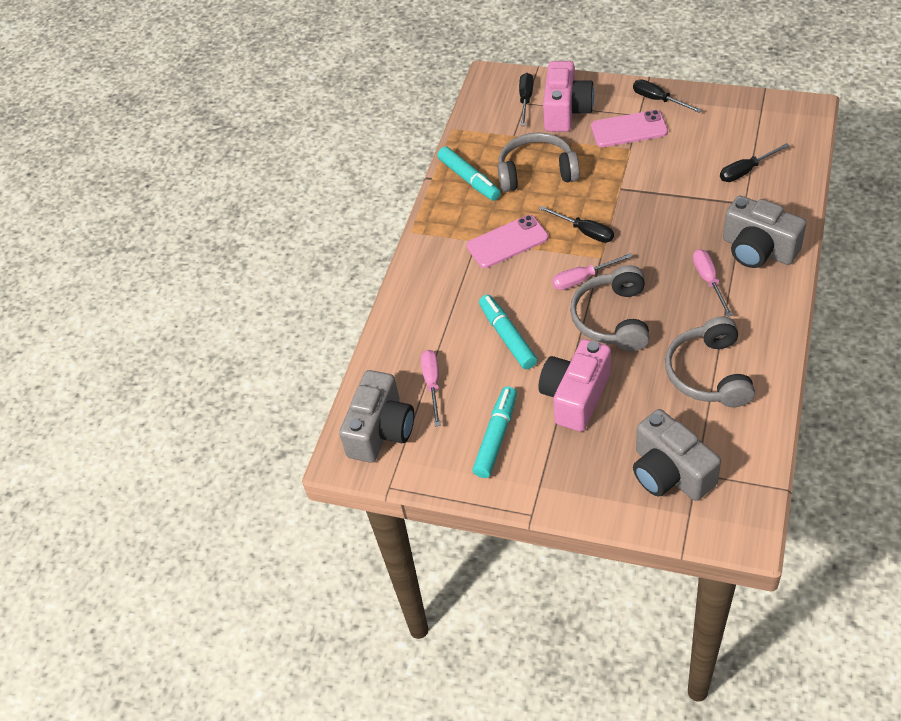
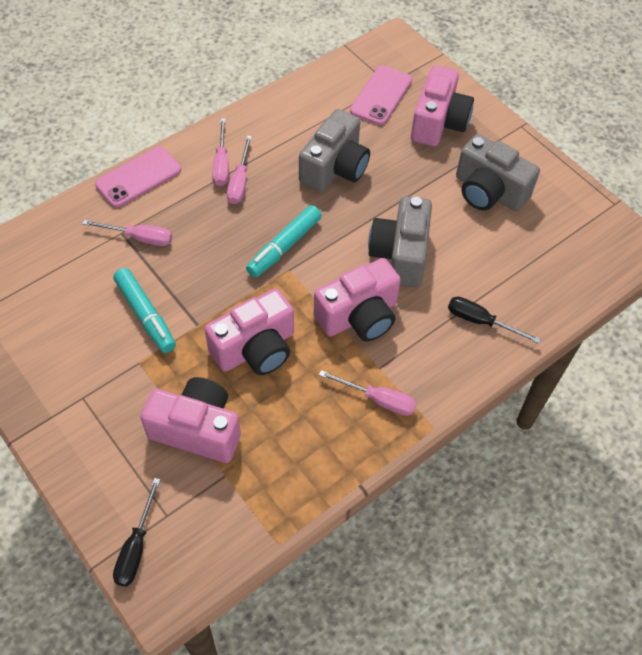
black screwdriver: [519,73,533,126] [539,206,614,243] [633,79,702,113] [720,143,790,182] = 4 -> [113,478,161,587] [448,297,541,344] = 2
grey headphones: [498,132,580,192] [570,265,650,351] [665,316,755,407] = 3 -> none = 0
pink camera: [539,339,611,432] [543,61,594,132] = 2 -> [140,377,241,463] [205,289,294,375] [314,258,401,341] [411,65,474,147] = 4
pink screwdriver: [421,350,441,426] [552,253,633,290] [693,249,733,317] = 3 -> [82,220,172,246] [212,118,229,186] [227,136,252,204] [319,370,416,416] = 4
turquoise marker: [437,146,501,201] [473,386,517,478] [479,295,537,369] = 3 -> [113,268,176,353] [246,205,322,278] = 2

